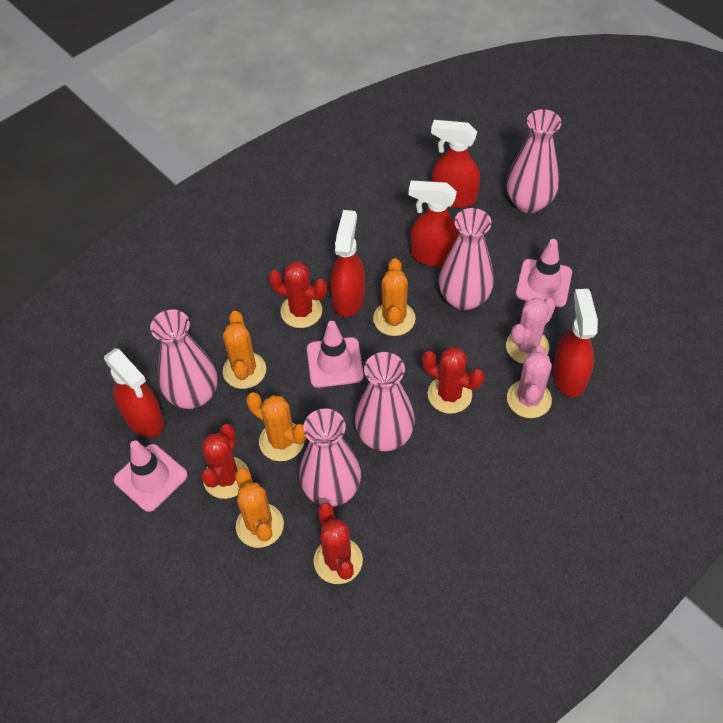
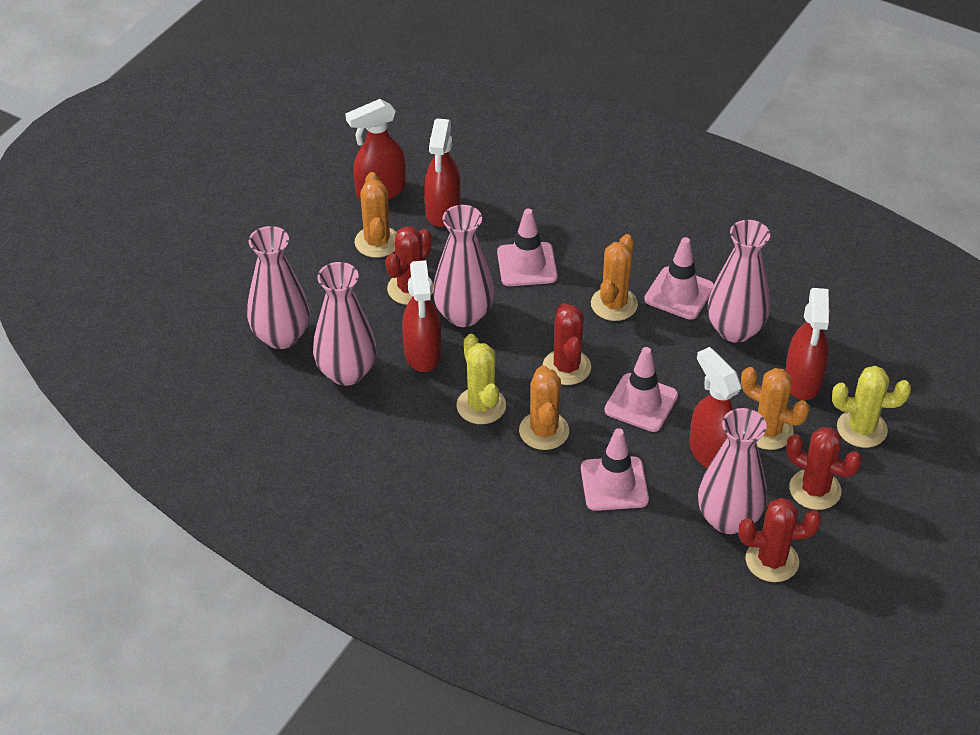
pink cactus: [506,298,556,364] [507,345,552,418] = 2 -> none = 0
pink traffic cone: [114,440,188,512] [307,321,364,388] [516,239,572,307] = 3 -> [497,208,557,286] [581,428,649,511] [604,347,678,432] [644,237,714,320] = 4
yellow cactus: none = 0 -> [457,334,506,424] [832,366,911,448] = 2

